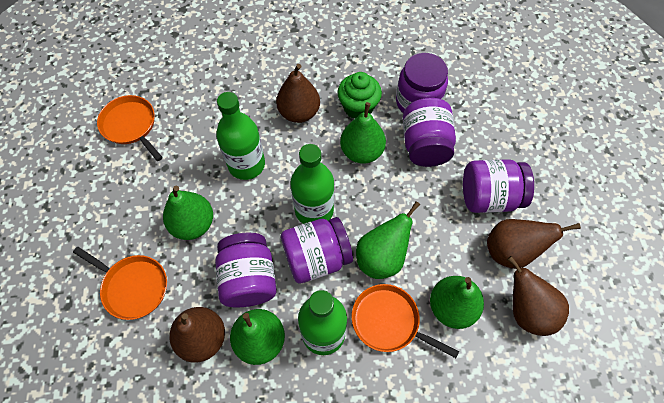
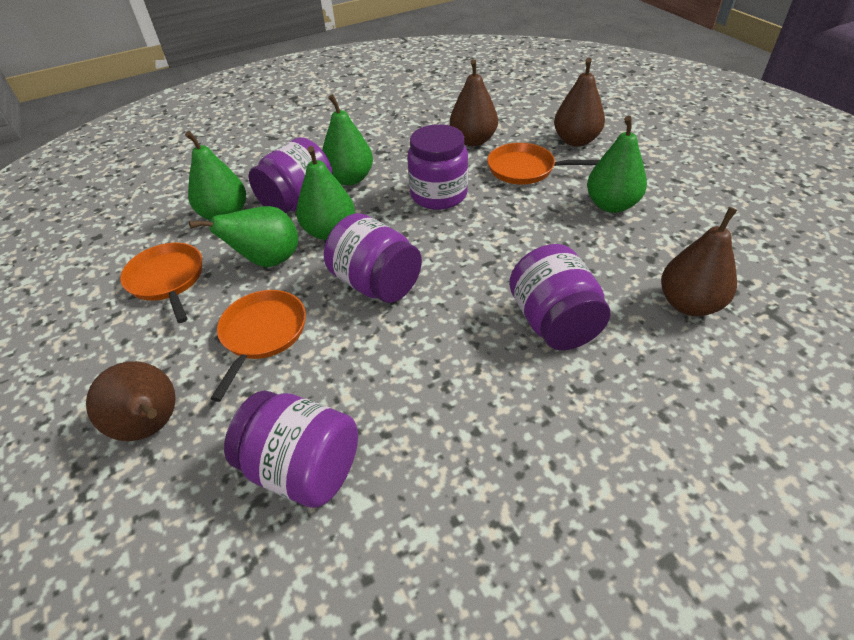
green bottle: [216,92,265,180] [290,144,334,224] [298,290,347,355] = 3 -> none = 0
green cupcake: [337,72,382,119] = 1 -> none = 0

